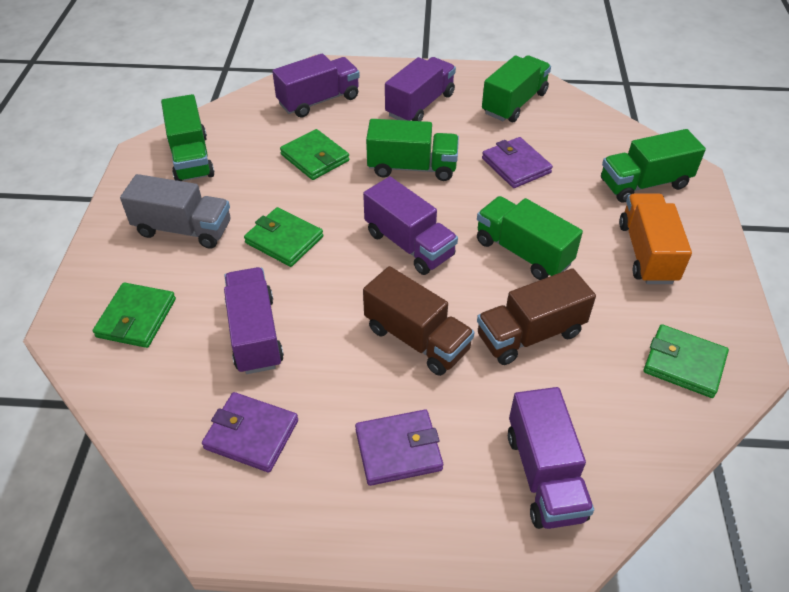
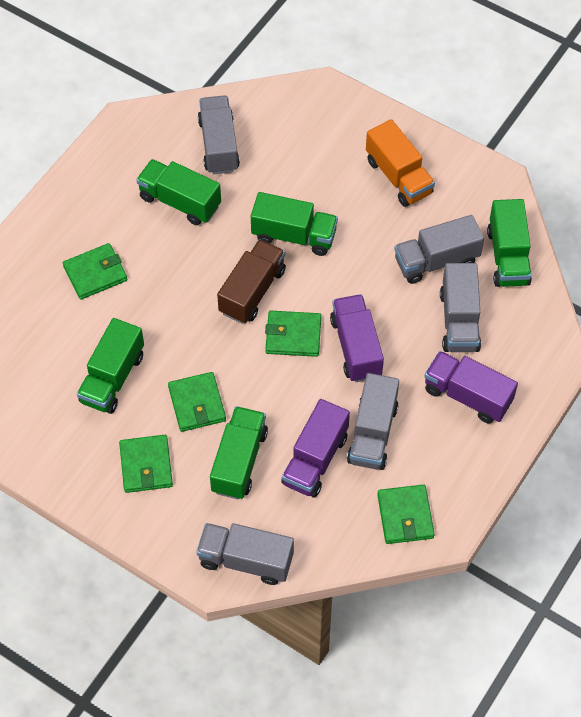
brown truck: [363,266,475,376] [477,268,596,365] = 2 -> [217,239,286,324] = 1
green wallet: [93,282,176,348] [244,207,323,267] [280,129,350,180] [644,324,729,398] = 4 -> [63,243,128,299] [119,435,173,493] [168,372,226,432] [265,311,321,357] [377,484,435,544] = 5
grey truck: [120,174,230,249] = 1 -> [196,523,294,585] [198,95,240,174] [347,373,399,470] [395,215,484,284] [440,263,481,352] = 5
purple truck: [224,267,284,374] [272,54,360,118] [363,176,458,275] [385,57,456,121] [508,387,594,529] = 5 -> [281,399,350,498] [330,294,384,382] [424,351,518,424] = 3
purple wallet: [202,392,298,473] [355,410,443,486] [482,137,553,188] = 3 -> none = 0

